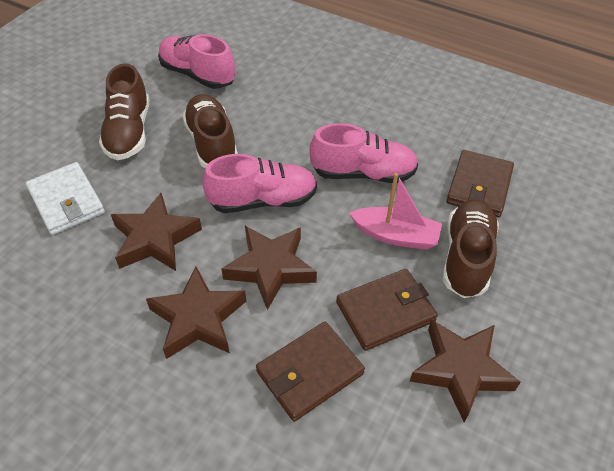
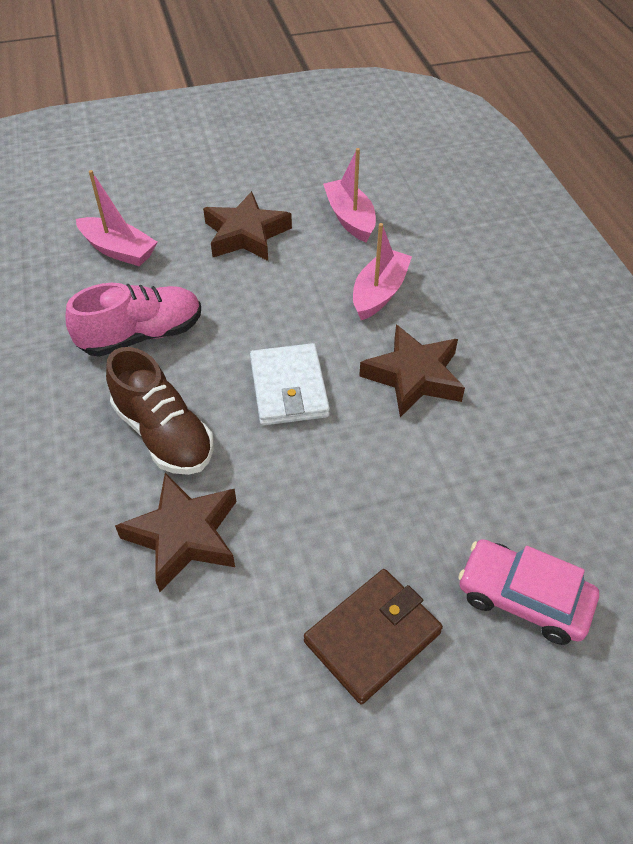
brown shoe: [99,63,149,160] [182,94,238,169] [443,199,499,298] = 3 -> [106,347,214,475] = 1
brown star: [111,193,202,271] [146,266,246,359] [221,226,317,310] [410,319,521,422] = 4 -> [115,473,237,592] [203,191,292,261] [359,325,465,417] = 3
brown wallet: [256,322,365,422] [336,269,438,351] [446,150,514,218] = 3 -> [304,569,443,704] = 1
pink boat: [350,173,442,250] = 1 -> [76,170,157,266] [323,148,376,242] [353,223,412,320] = 3
pink car: none = 0 -> [458,539,599,645] = 1
pink shoe: [158,34,235,89] [202,154,317,213] [310,123,418,183] = 3 -> [65,283,201,357] = 1

